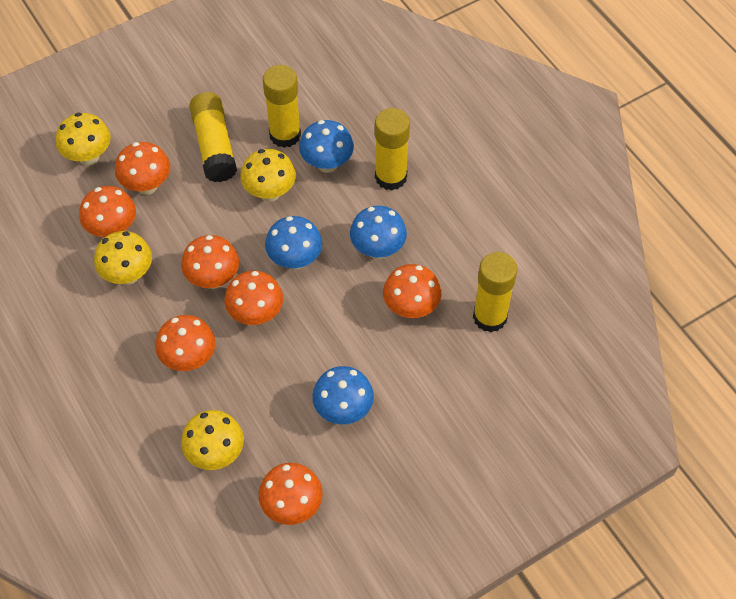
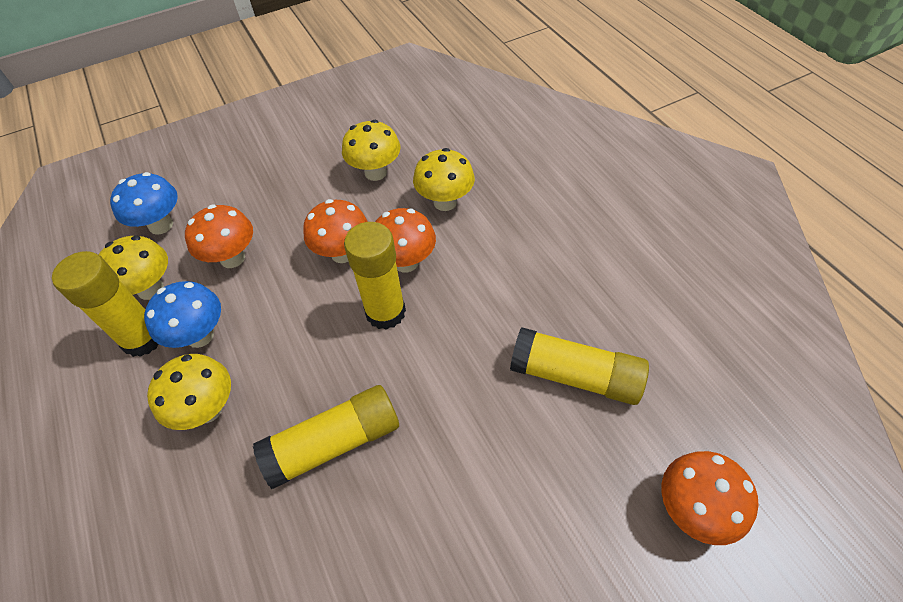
blue mushroom: [265,216,322,270] [299,120,354,173] [312,366,374,424] [350,206,407,259] = 4 -> [110,172,178,235] [144,281,221,348] = 2
orange mushroom: [79,186,136,237] [115,142,170,195] [155,315,215,371] [181,235,239,289] [224,271,283,325] [259,463,323,525] [383,264,441,318] = 7 -> [185,205,253,268] [303,199,368,263] [375,208,436,272] [661,451,759,545] = 4

